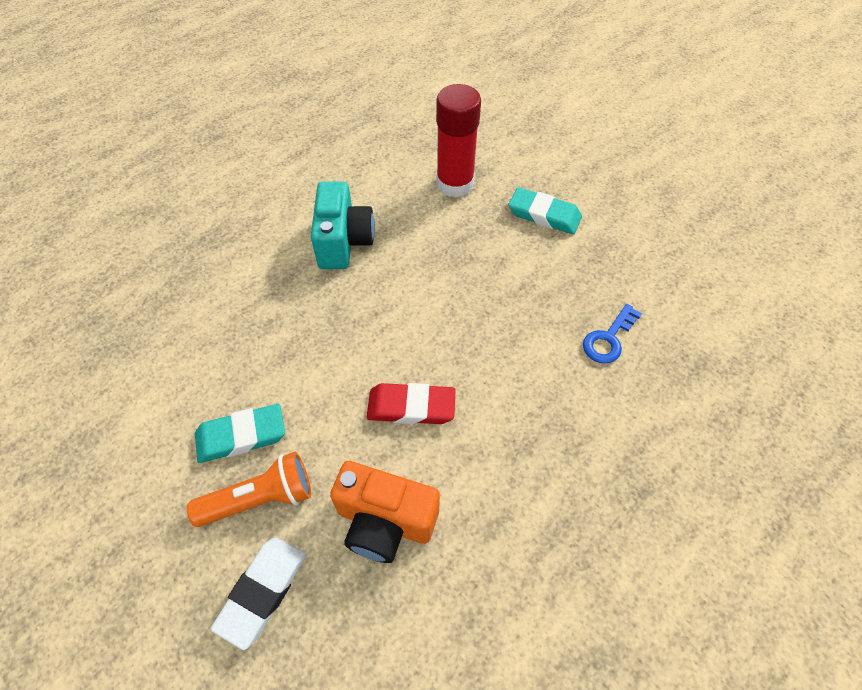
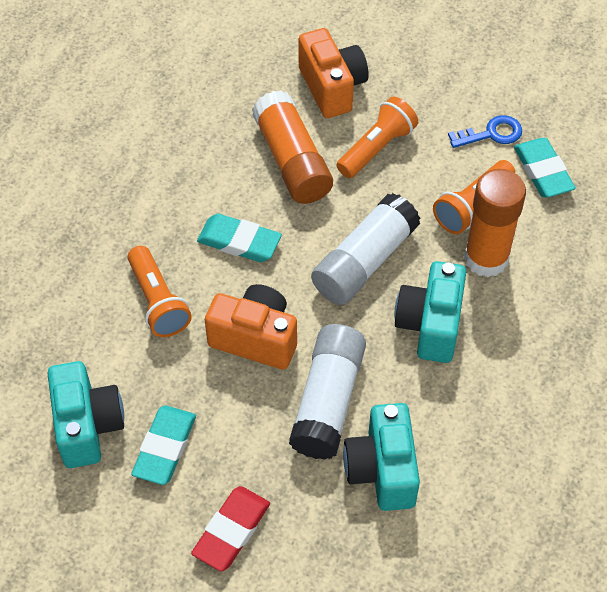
orange camera: [330,461,440,563] = 1 -> [205,284,297,370] [299,28,369,118] = 2
orange flashlight: [187,452,311,527] = 1 -> [127,246,192,337] [336,97,418,178] [433,160,515,234] = 3
orange glue stick: none = 0 -> [252,90,333,204] [464,169,526,277] = 2
red glue stick: [436,84,481,197] = 1 -> none = 0
turquoise camera: [311,182,375,269] = 1 -> [47,361,124,468] [343,403,420,511] [394,261,466,363] = 3
turquoise eraser: [195,404,285,463] [509,187,582,234] = 2 -> [131,405,196,485] [197,214,282,262] [514,138,576,197] = 3
white eraser: [211,537,306,650] = 1 -> none = 0
white glue stick: none = 0 -> [289,324,366,460] [311,193,420,305] = 2

